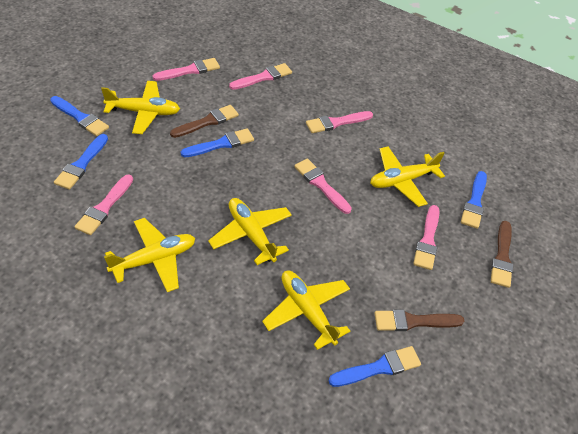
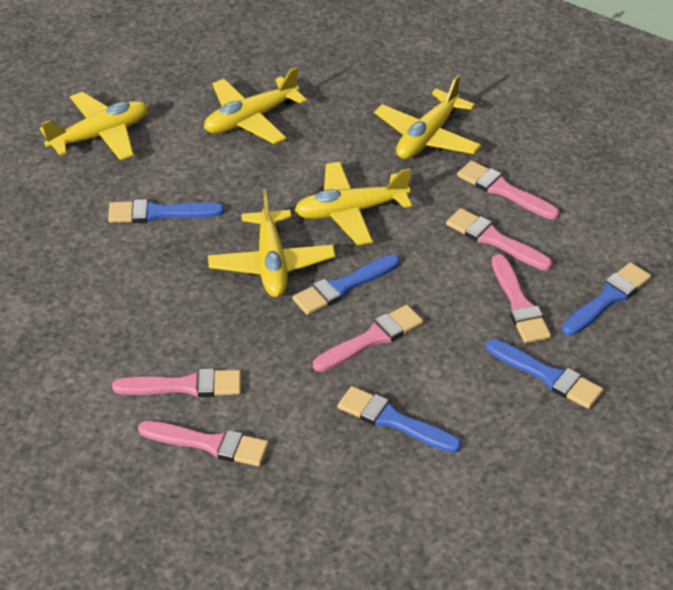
brown brush: [170,105,239,138] [374,309,464,331] [491,221,513,288] = 3 -> none = 0

